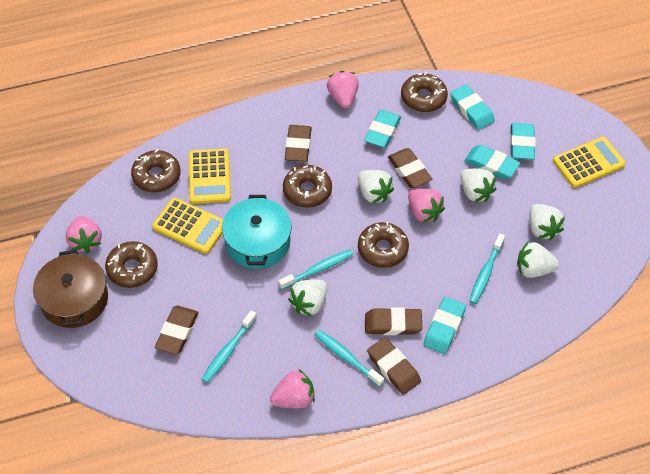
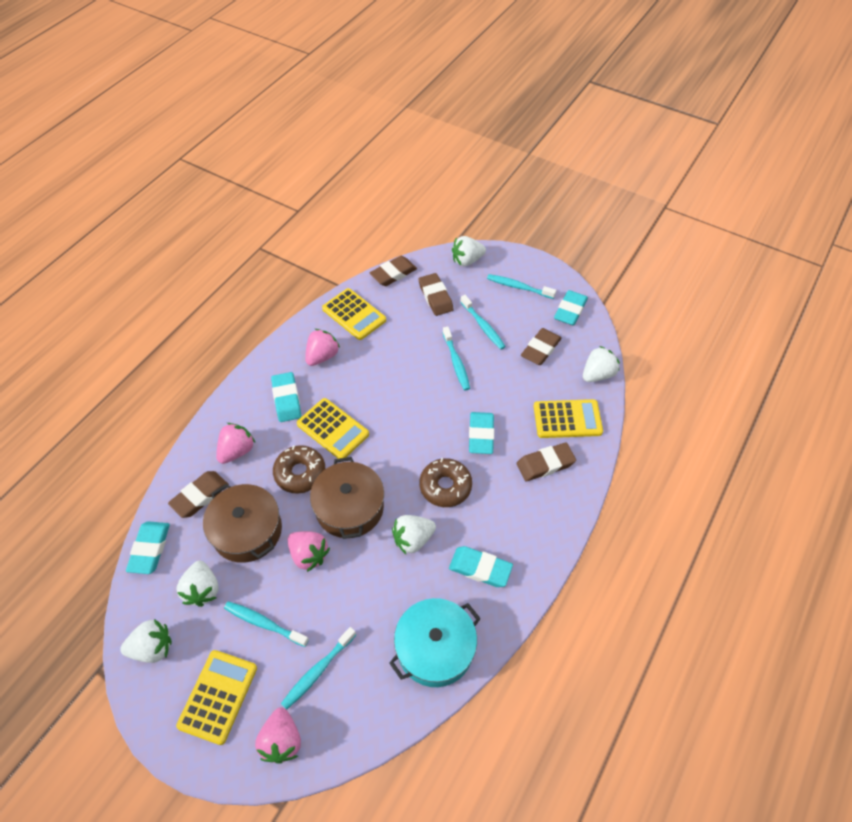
brown donut: [105,241,158,288] [131,149,181,193] [283,165,332,208] [358,222,409,268] [401,72,448,112] = 5 -> [273,445,325,494] [419,458,472,507] = 2
brown pot: [33,250,108,328] = 1 -> [203,484,282,563] [310,457,384,539] = 2
turquoise toothbrush: [202,311,257,383] [278,249,354,290] [314,329,384,387] [469,233,505,304] = 4 -> [224,601,309,647] [281,627,356,710] [443,327,470,391] [460,295,506,350] [487,274,556,299] = 5
yellow calculator: [152,198,223,254] [189,148,231,204] [553,137,626,188] = 3 -> [176,650,257,745] [297,398,369,459] [322,288,386,340] [534,399,603,438] = 4

